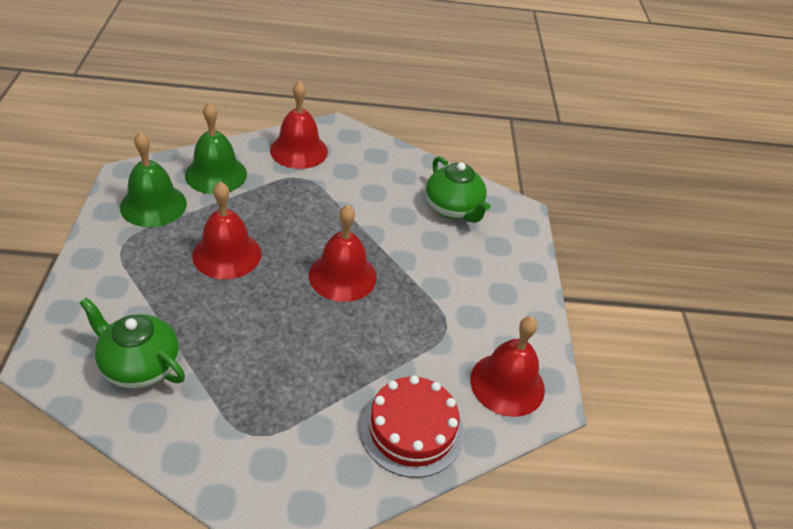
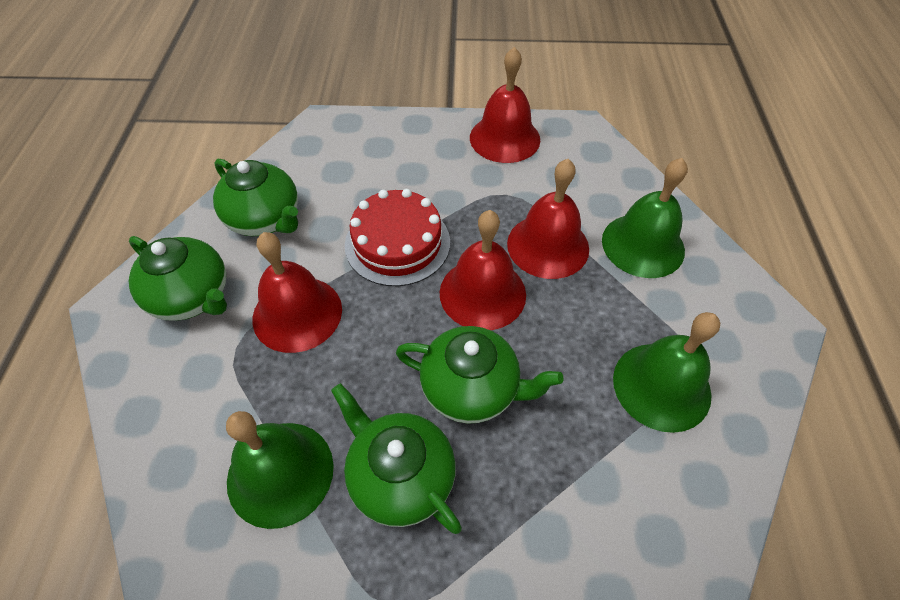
green bell: [120,132,187,227] [185,102,247,194] = 2 -> [226,411,334,529] [602,158,688,278] [613,312,720,433] = 3
green teapot: [79,297,185,388] [426,156,490,223] = 2 -> [129,236,227,321] [213,159,298,236] [331,383,462,534] [396,326,564,424] = 4

